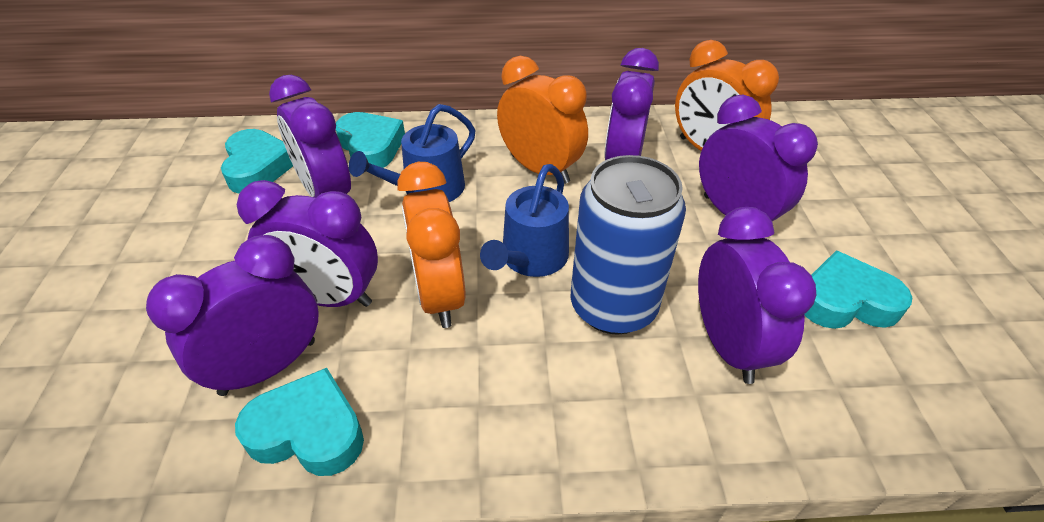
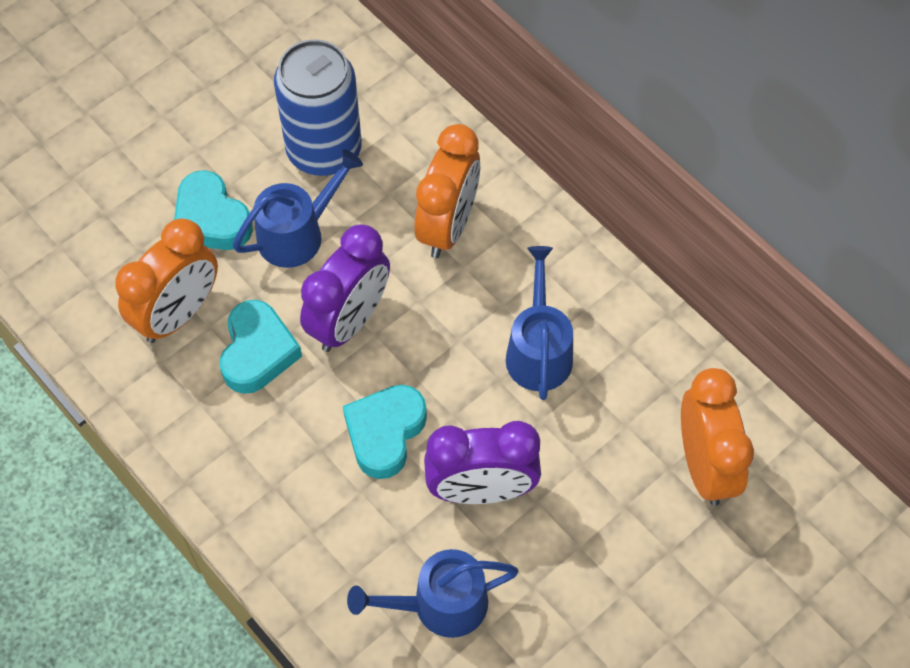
blue watering can: [349,104,475,202] [480,164,569,277] = 2 -> [233,149,363,268] [347,549,518,638] [506,246,573,400] = 3
purple clock: [146,235,319,396] [236,180,378,307] [269,75,351,198] [604,48,659,160] [698,207,816,384] [699,95,818,221] = 6 -> [300,225,390,352] [424,421,541,504] = 2
turquoise heart: [221,129,293,193] [235,368,364,476] [336,112,405,168] [804,251,912,329] = 4 -> [174,170,253,250] [220,300,302,394] [343,385,427,479] = 3

